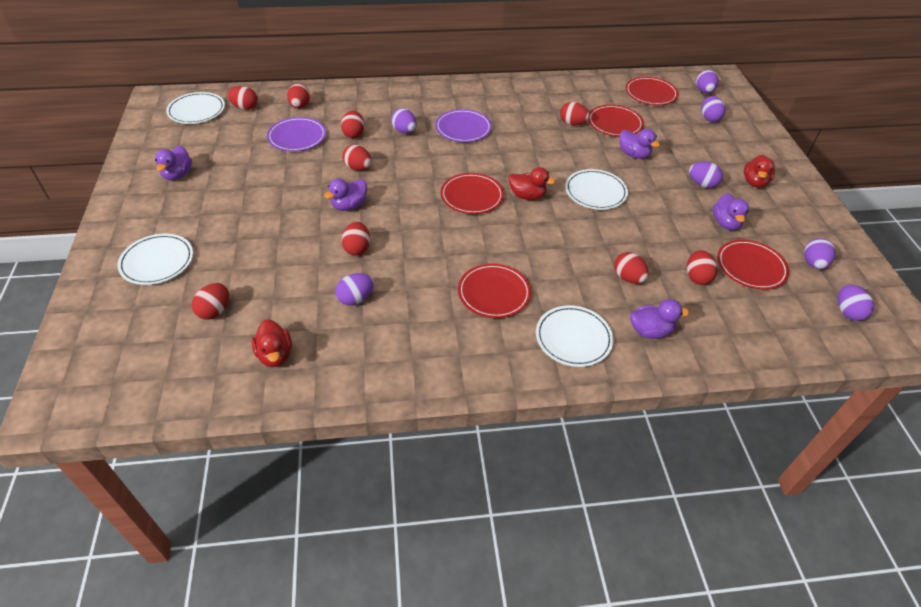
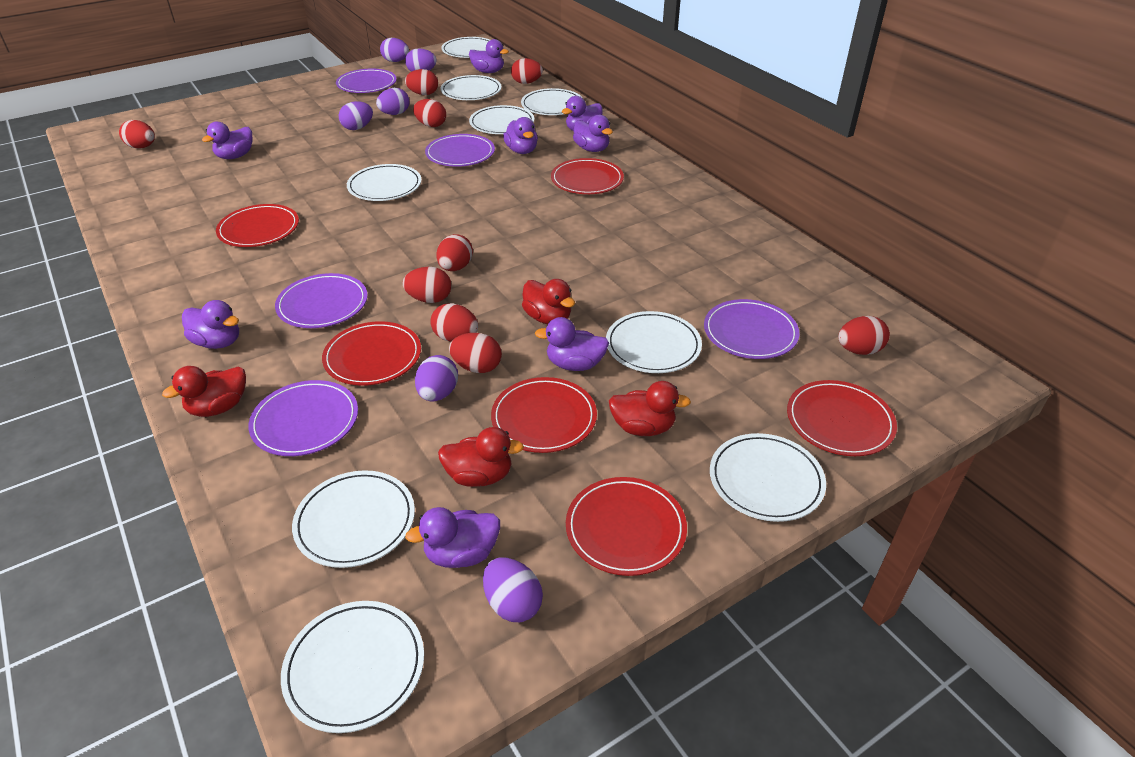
purple duck: [155,146,192,180] [324,178,367,211] [620,129,660,159] [630,299,689,339] [713,193,749,230] = 5 -> [182,300,239,349] [202,121,253,159] [405,507,500,568] [469,39,509,73] [503,117,538,154] [535,317,609,371] [562,96,602,131] [573,115,613,152] = 8
purple egg: [335,273,374,306] [391,108,417,133] [689,162,723,188] [696,70,719,93] [701,96,726,122] [804,238,836,269] [838,284,874,321] = 7 -> [339,101,373,130] [376,88,410,115] [380,38,409,62] [405,48,437,72] [415,355,458,402] [483,557,543,622] = 6
purple plate: [267,117,326,152] [435,109,492,142] = 2 -> [248,380,358,456] [275,273,368,328] [336,68,397,93] [425,134,495,167] [704,299,800,359] = 5
red duck: [252,319,292,367] [508,167,556,200] [744,155,775,188] = 3 -> [162,366,246,417] [438,427,524,487] [522,279,575,324] [609,381,691,436] = 4
red plate: [440,173,504,214] [458,263,531,318] [588,105,644,137] [625,77,679,105] [717,240,789,290] = 5 -> [216,204,299,247] [322,321,421,386] [491,377,597,453] [551,158,624,194] [566,477,687,576] [787,380,897,456] = 6
white plate: [117,234,193,285] [166,92,225,124] [536,305,614,367] [565,169,628,210] = 4 -> [281,601,424,733] [292,470,415,568] [347,164,422,201] [441,37,490,58] [441,75,502,100] [469,105,534,134] [521,88,581,115] [606,311,702,373] [710,433,826,522] = 9

